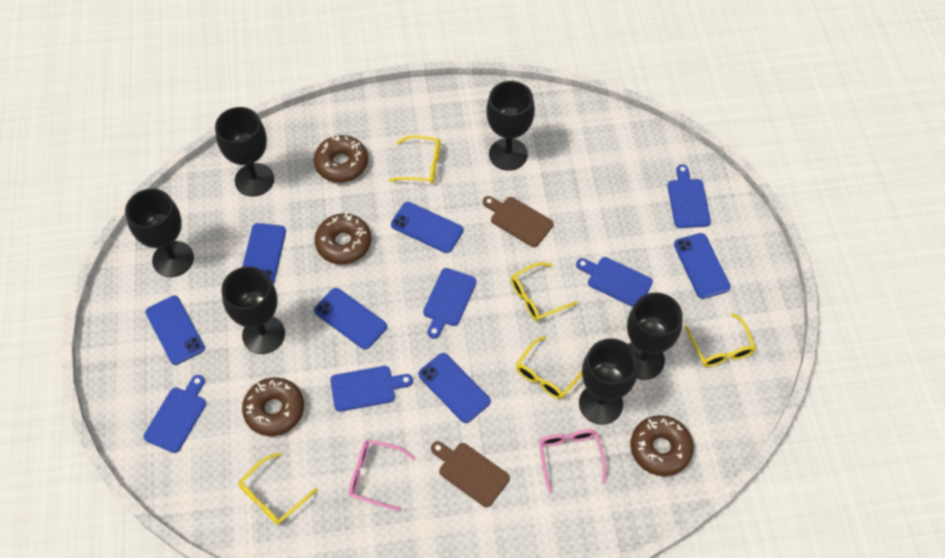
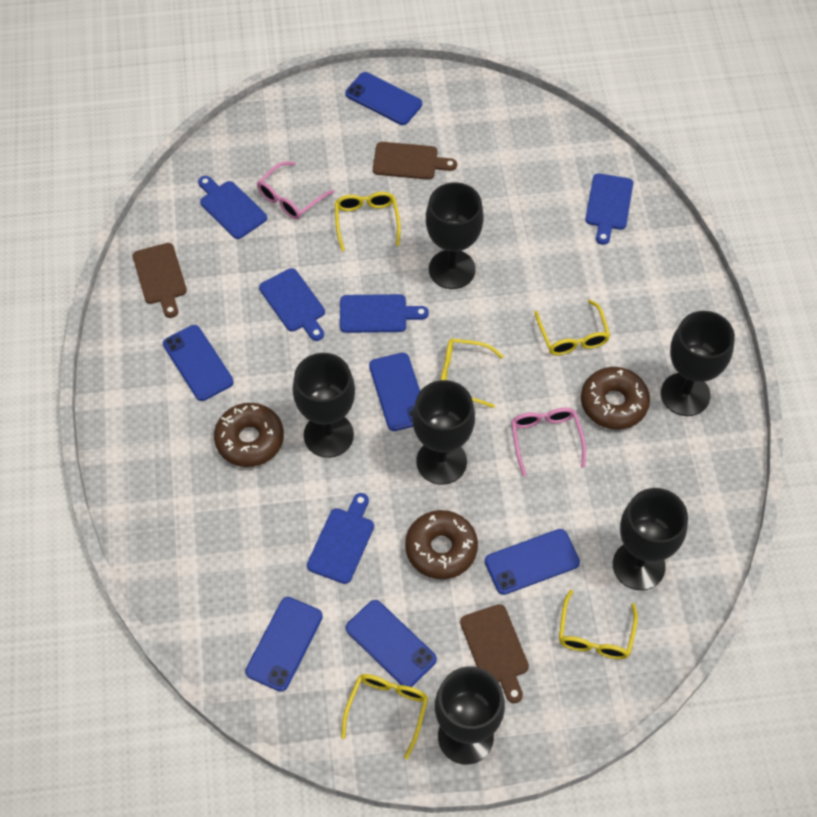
brown cutting board: [431,441,510,507] [483,196,554,247] = 2 -> [133,243,187,318] [373,142,457,180] [460,604,529,703] = 3
brown donut: [242,377,304,436] [314,135,368,183] [315,213,371,265] [630,415,694,476] = 4 -> [214,403,284,467] [405,510,478,579] [581,367,650,429] = 3

